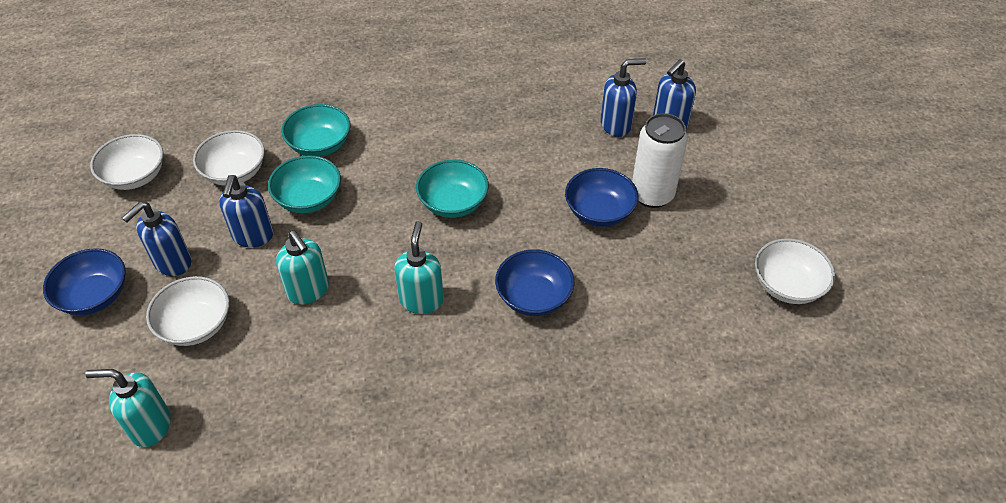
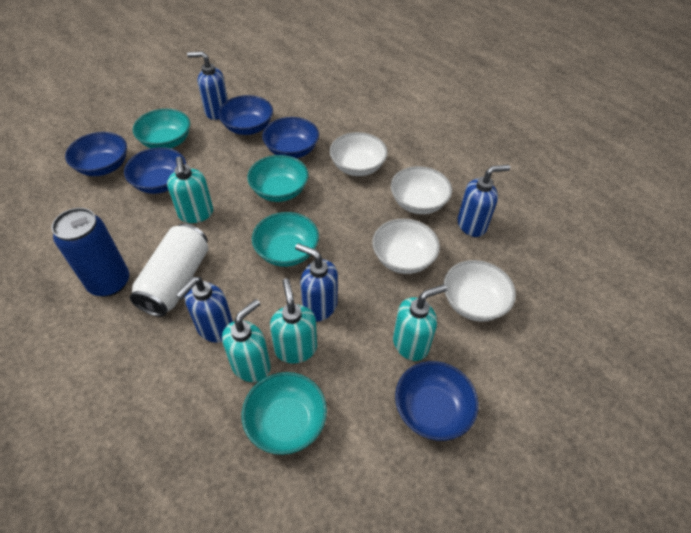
blue bowl: [43,248,126,315] [495,249,574,316] [565,168,638,227] = 3 -> [65,132,127,176] [124,147,186,194] [218,95,273,135] [262,117,319,158] [395,361,479,441] = 5
blue can: none = 0 -> [52,208,129,297] = 1
turquoise bowl: [268,155,341,213] [281,104,351,157] [416,160,489,218] = 3 -> [133,109,190,148] [242,372,327,455] [247,155,308,202] [252,212,319,267] = 4
turquoise soap dispenser: [85,369,171,447] [276,230,329,305] [394,221,444,314] = 3 -> [167,157,213,223] [222,299,271,382] [270,278,317,364] [393,284,447,361] = 4

